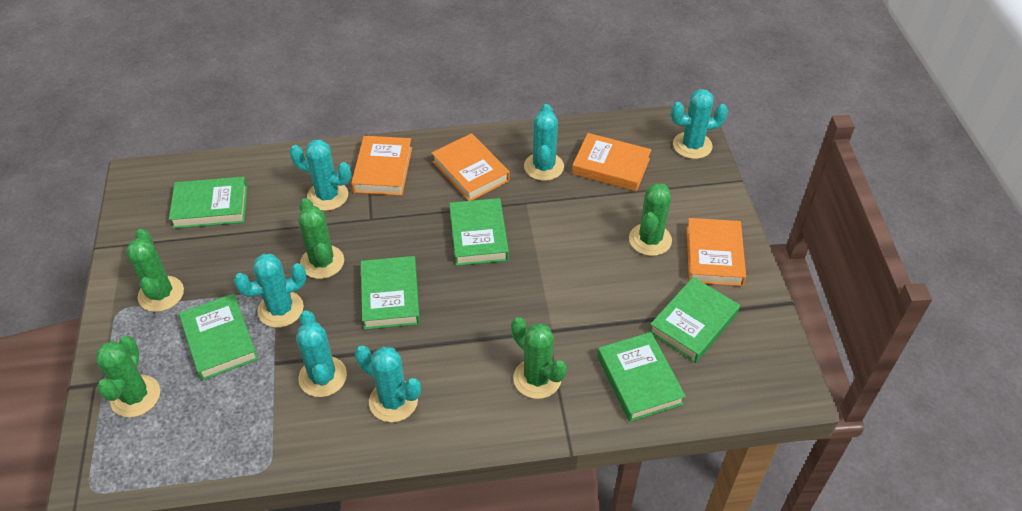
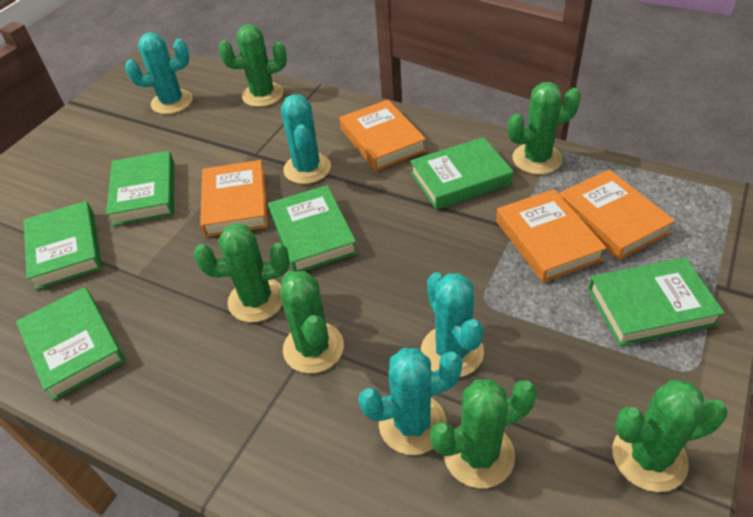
green cactus: [96,336,160,417] [126,229,184,312] [298,198,344,279] [511,317,567,399] [629,184,672,256] = 5 -> [194,223,289,323] [219,24,287,107] [280,271,344,374] [430,379,537,488] [508,82,581,175] [612,380,728,492] = 6
turquoise cactus: [234,254,307,328] [289,139,351,211] [296,310,347,397] [355,345,421,422] [524,104,564,181] [671,89,728,159] = 6 -> [125,32,193,114] [281,94,331,184] [358,348,463,455] [421,272,484,377] = 4

